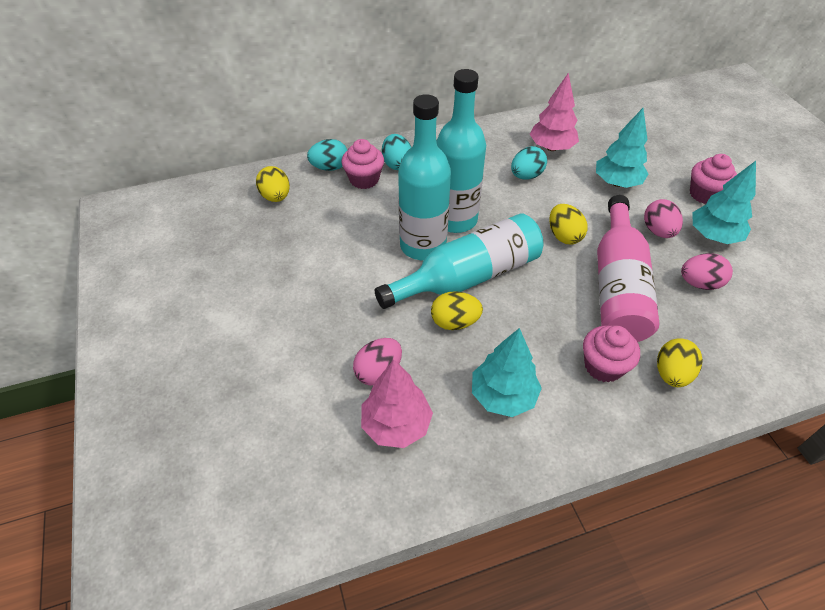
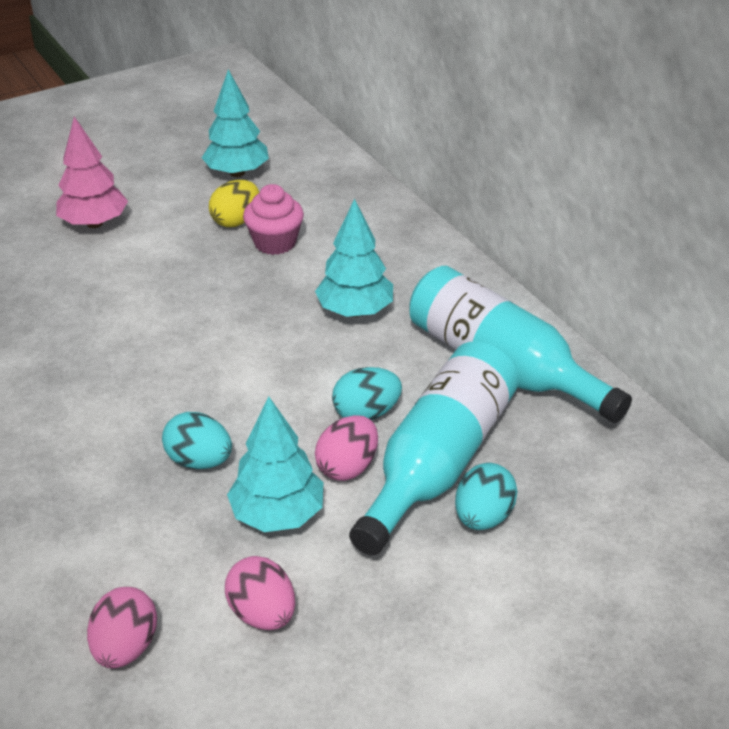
pink bottle: [597,195,660,342] = 1 -> none = 0
pink cupcake: [342,139,384,189] [583,325,640,383] [690,154,737,204] = 3 -> [243,184,304,255] = 1
pink tree: [361,359,433,448] [530,73,579,151] = 2 -> [56,116,128,228] = 1
turquoise bottle: [375,213,543,309] [398,94,451,260] [437,69,486,233] = 3 -> [349,341,519,555] [409,266,632,423] = 2
yellow egg: [256,166,290,202] [431,291,483,330] [549,204,588,244] [657,338,703,387] = 4 -> [209,180,259,227] = 1

